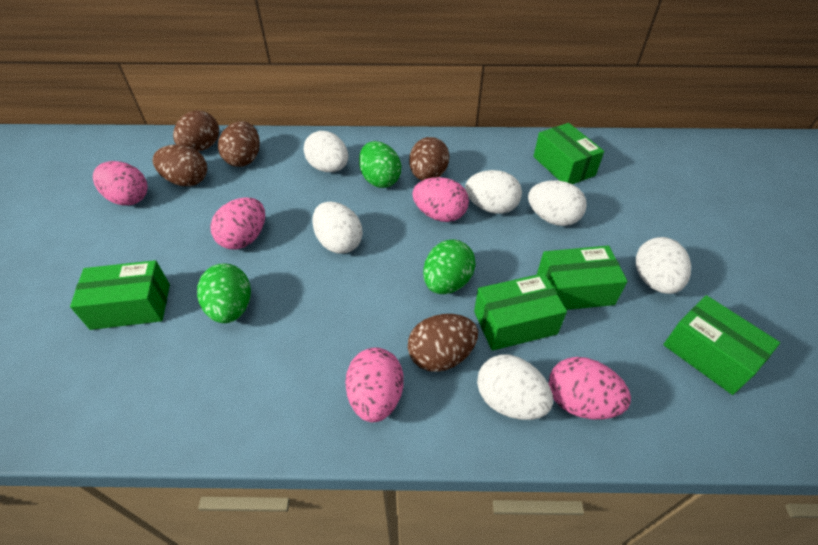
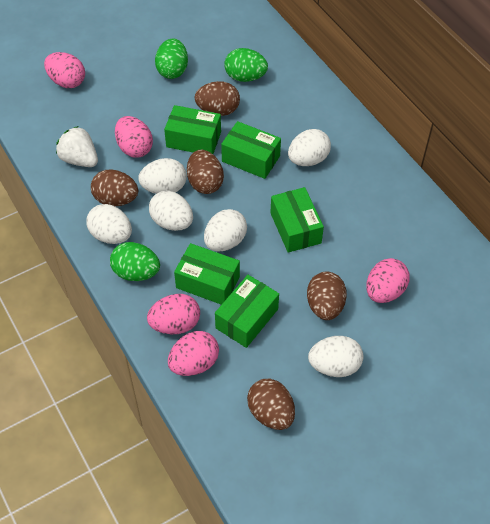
white strawberry: none = 0 -> [56,126,98,167] = 1

